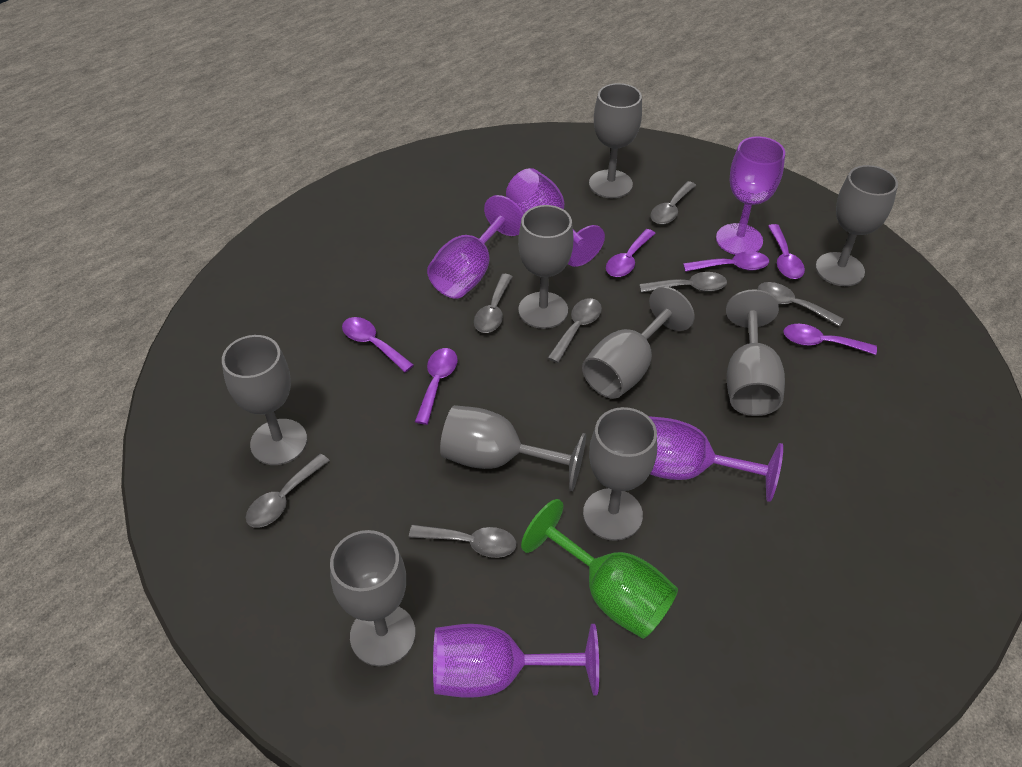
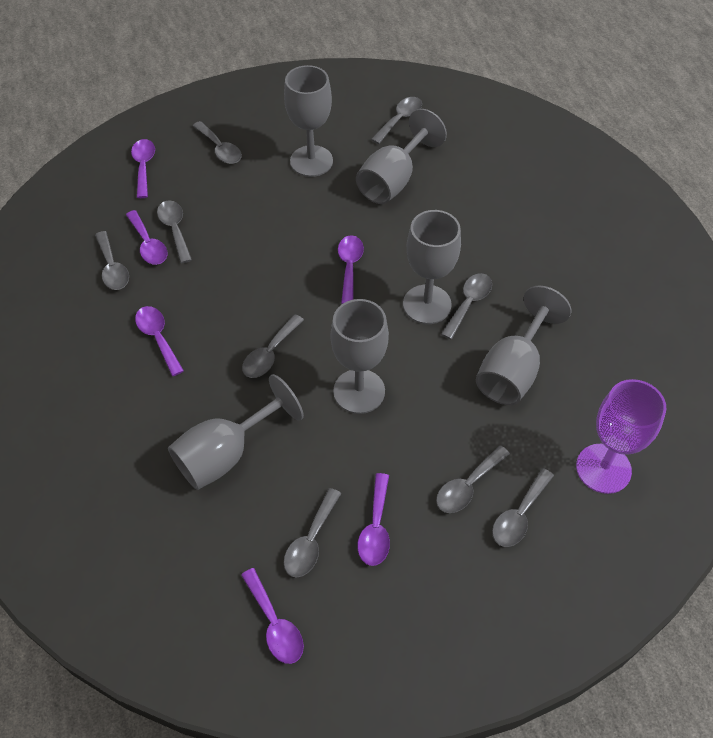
green goblet: [521,499,678,639] = 1 -> none = 0
grey goblet: [222,335,307,465] [330,530,416,666] [440,405,586,491] [518,205,573,329] [582,286,695,399] [583,407,657,541] [589,83,642,198] [726,289,785,416] [816,165,898,286] = 9 -> [168,374,304,490] [284,65,333,177] [330,299,389,414] [356,109,447,204] [403,210,461,324] [476,286,571,405] = 6
grey spoon: [246,454,330,528] [409,525,517,558] [474,274,513,333] [548,298,602,363] [639,272,727,293] [650,181,696,224] [758,282,844,327] = 7 -> [95,231,129,290] [157,200,192,263] [193,121,242,164] [242,314,304,378] [284,488,341,578] [371,97,422,144] [436,445,510,513] [441,273,492,340] [492,468,554,547] = 9
purple goblet: [427,195,523,299] [433,624,599,698] [506,168,605,267] [649,416,783,502] [716,137,785,255] = 5 -> [576,379,666,494] = 1

